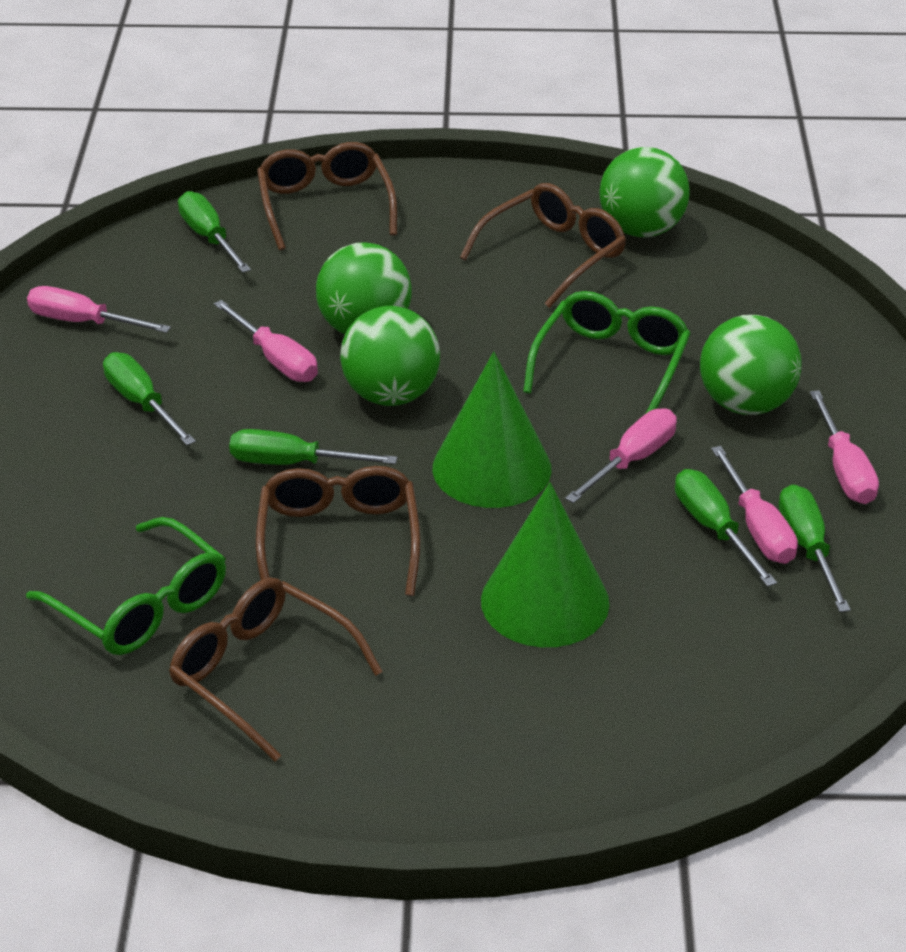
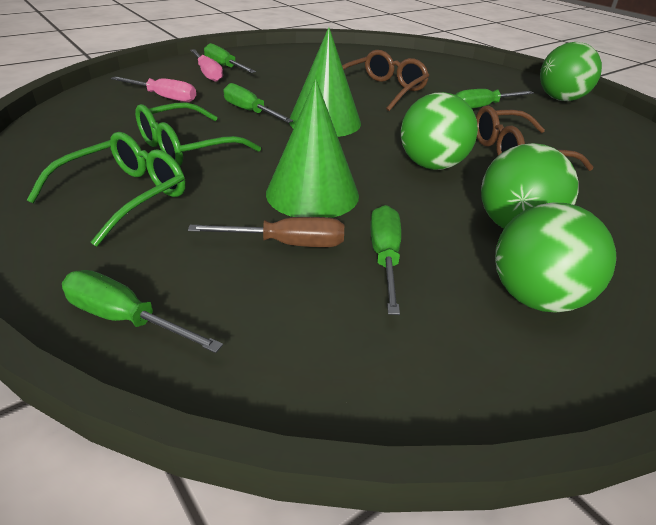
brown glasses: [169,577,383,762] [256,466,420,596] [257,142,397,250] [460,183,626,308] = 4 -> [342,50,429,111] [476,106,593,171] = 2
brown screwdriver: none = 0 -> [188,217,344,247] = 1
pink screwdriver: [27,286,171,333] [214,300,318,382] [565,408,677,503] [711,446,798,564] [810,390,879,504] = 5 -> [111,77,196,102] [190,49,223,82] = 2

